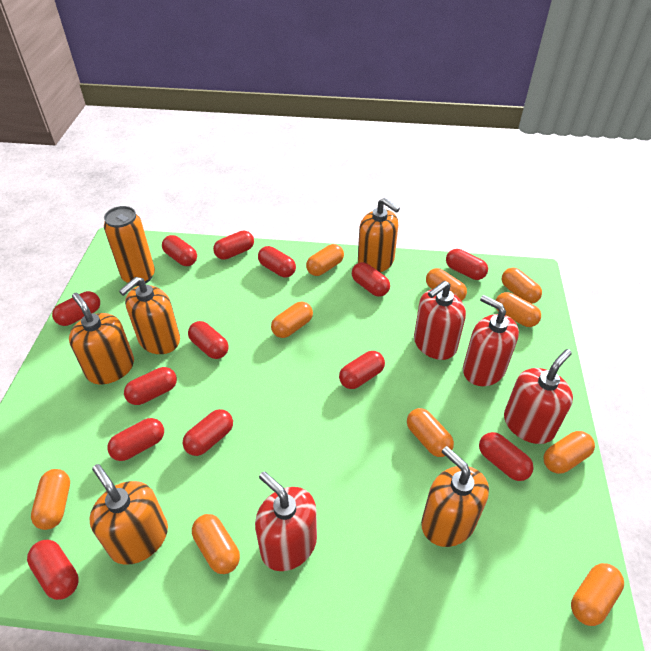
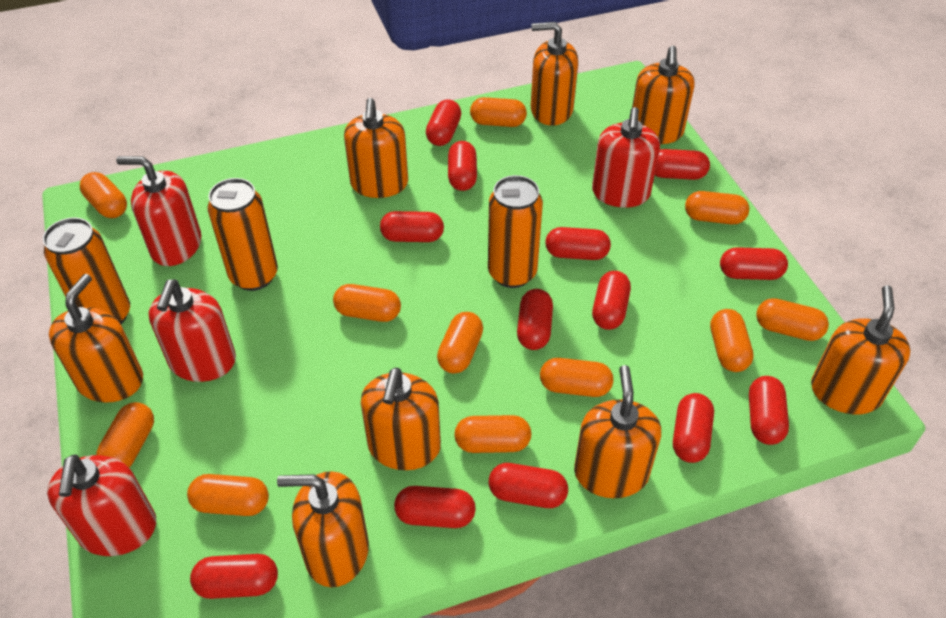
orange can: [104,206,155,286] = 1 -> [43,218,130,324] [207,178,278,291] [488,175,543,288] = 3
orange capsule: [31,469,70,530] [192,514,240,574] [271,302,313,338] [306,244,344,276] [407,408,454,457] [426,268,467,301] [496,292,541,327] [502,268,542,304] [544,431,595,474] [571,563,624,626] = 10 -> [80,172,127,218] [96,402,154,468] [187,474,269,516] [333,284,401,322] [437,312,483,373] [454,415,531,453] [470,97,527,127] [540,358,613,397] [685,191,749,224] [710,309,754,372] [756,298,829,341] = 11
orange soap dispenser: [69,293,134,384] [90,464,168,565] [119,277,180,354] [358,198,400,272] [421,446,489,547] = 5 -> [49,274,143,402] [277,471,369,587] [344,98,408,198] [361,368,441,470] [531,22,578,126] [574,365,661,498] [632,46,695,144] [811,285,911,414] = 8

